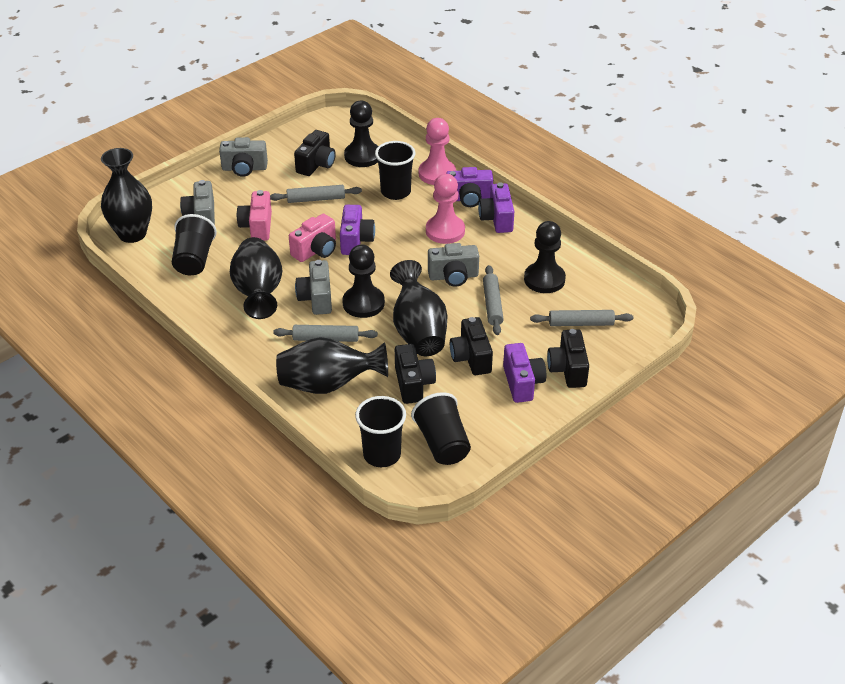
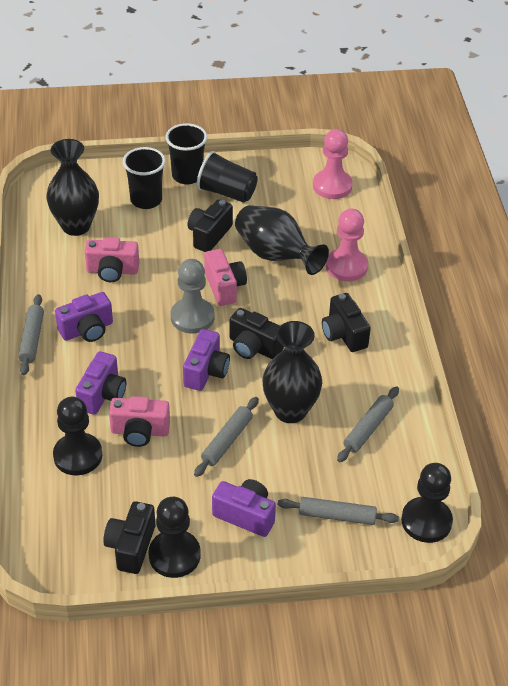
black cup: [172,214,217,275] [355,396,406,467] [375,141,415,200] [411,392,471,465] = 4 -> [123,147,166,209] [165,123,207,184] [197,151,258,203] = 3
black vase: [101,148,152,243] [230,237,282,319] [276,337,388,394] [390,260,448,356] = 4 -> [46,139,99,236] [235,205,329,275] [262,321,322,423] = 3
grey camera: [180,180,215,225] [219,137,268,177] [295,260,332,315] [428,243,479,287] = 4 -> none = 0
grey pawn: none = 0 -> [171,259,215,334] = 1
pink camera: [237,190,272,241] [289,214,336,262] = 2 -> [85,237,139,282] [109,396,170,447] [204,249,247,306] = 3

